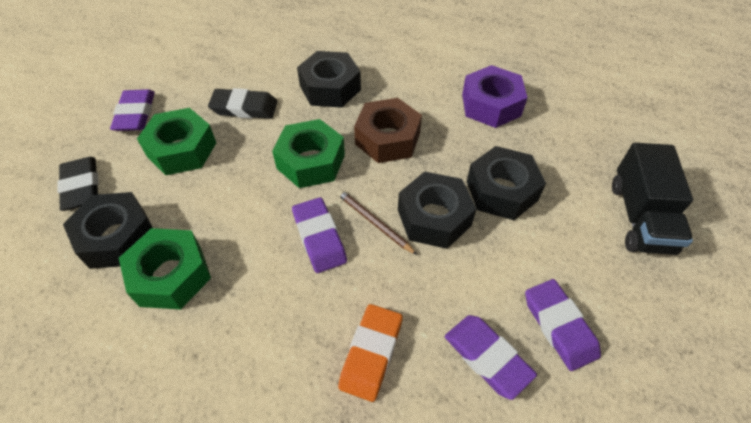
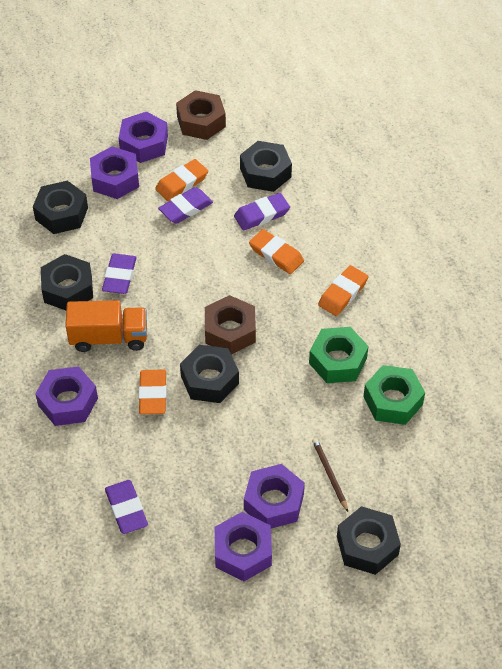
black eraser: [57,157,99,211] [208,88,278,119] = 2 -> none = 0
black nut: [63,192,153,269] [297,51,361,108] [398,172,476,249] [467,146,546,220] = 4 -> [33,181,88,234] [41,254,93,310] [180,345,239,403] [240,141,292,192] [337,506,401,575] = 5
black truck: [612,143,693,255] = 1 -> none = 0
brown nut: [354,98,422,163] = 1 -> [176,90,226,140] [205,295,256,355] = 2
green nut: [119,228,211,309] [137,108,216,175] [272,119,345,188] = 3 -> [309,327,369,383] [363,365,425,425] = 2
orange eraser: [338,304,403,402] = 1 -> [139,370,167,414] [155,159,208,201] [249,229,304,274] [318,265,368,316] = 4
orange truck: none = 0 -> [65,300,147,352] = 1
purple nut: [462,65,527,128] = 1 -> [35,366,98,426] [90,146,139,199] [119,112,168,163] [215,512,272,581] [244,464,305,529] = 5

